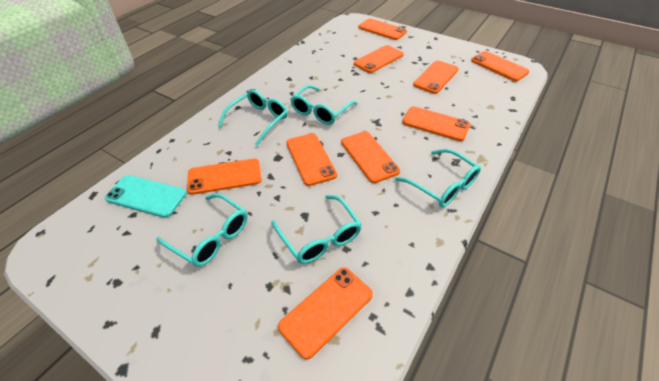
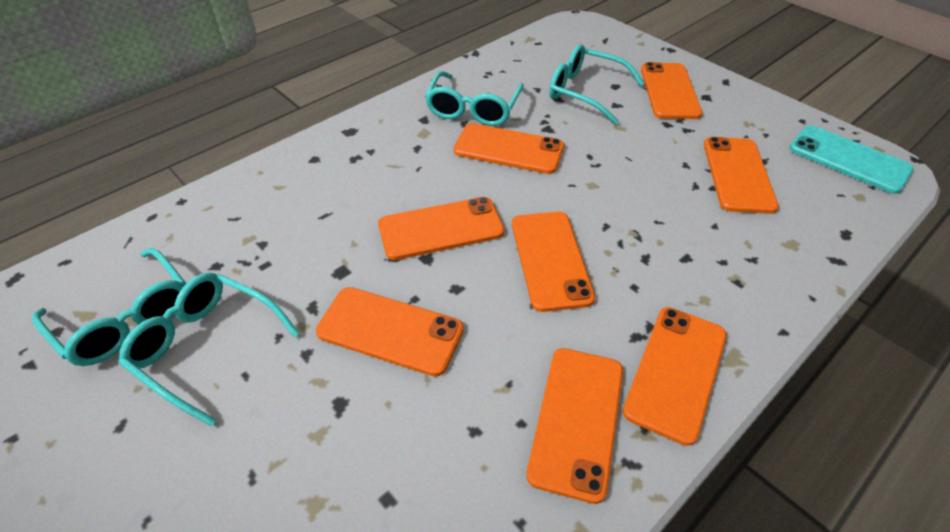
orange phone: [187,159,262,195] [278,267,373,359] [286,133,337,186] [341,131,400,183] [354,45,404,73] [358,18,407,40] [402,106,470,141] [413,61,459,94] [471,51,530,81] = 9 -> [316,287,464,377] [378,197,504,260] [454,123,564,174] [512,212,595,312] [526,348,623,504] [622,307,727,446] [641,62,702,119] [704,137,779,214] = 8
turquoise glasses: [156,193,248,267] [218,89,288,146] [272,195,362,264] [290,85,358,125] [395,149,481,207] = 5 -> [32,248,186,366] [118,273,299,427] [425,71,524,126] [549,44,644,125] = 4

